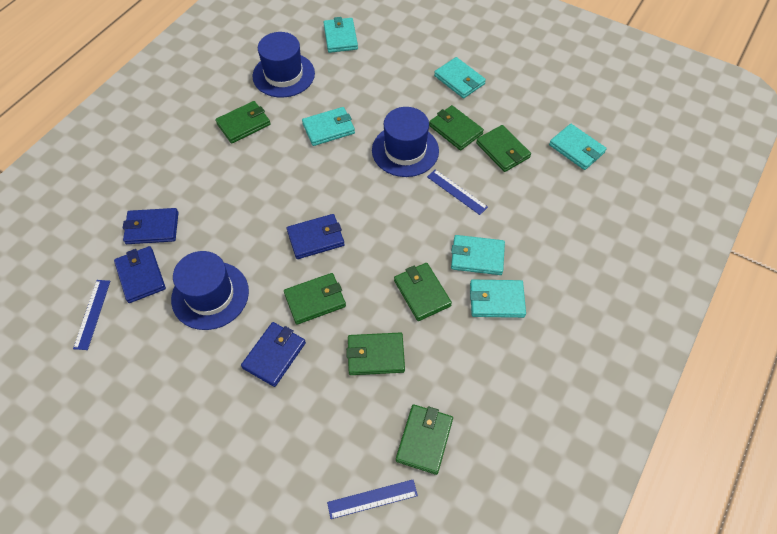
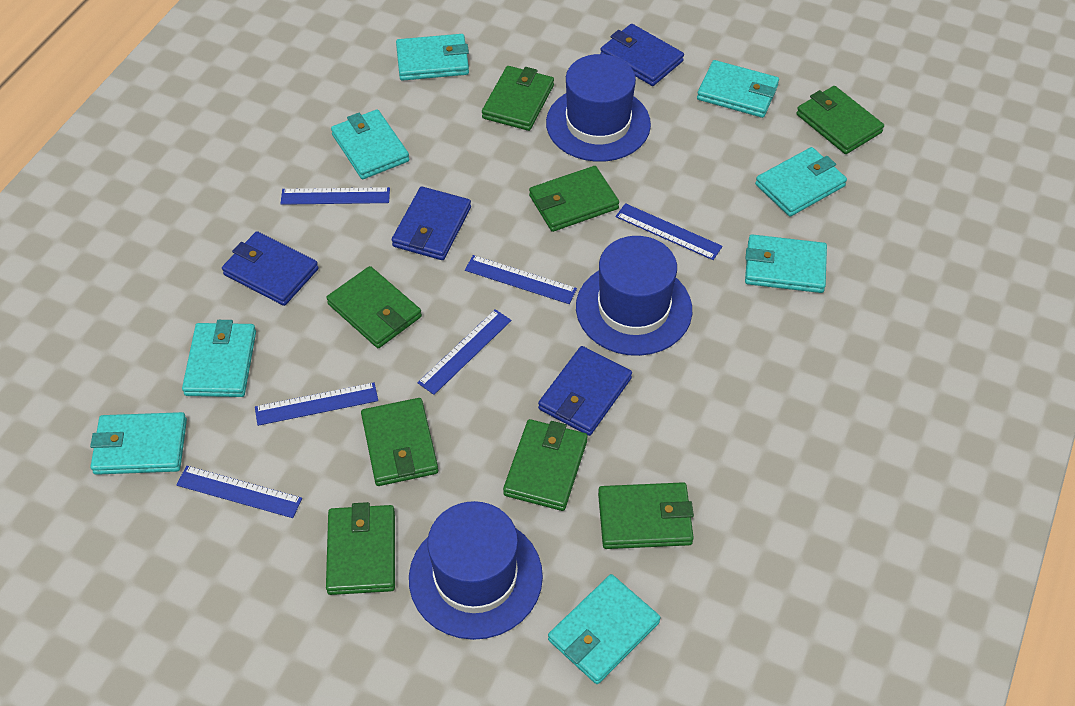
blue ruler: [73,280,110,350] [327,480,418,519] [427,170,488,215] = 3 -> [176,466,302,518] [255,382,378,426] [280,187,390,205] [418,309,511,395] [465,255,577,304] [616,203,723,260] = 6
green wallet: [215,101,271,143] [284,273,346,325] [346,332,405,375] [394,263,452,321] [396,404,453,475] [429,105,484,150] [476,125,531,172] = 7 -> [326,266,422,348] [326,502,395,595] [361,398,438,486] [482,66,554,131] [503,419,588,511] [529,166,619,232] [598,482,694,549] [796,86,884,154] = 8
turquoise wallet: [302,107,355,146] [323,17,358,53] [434,57,486,98] [451,235,505,275] [470,280,526,318] [549,124,607,170] = 6 -> [90,412,187,475] [182,320,256,397] [331,109,410,179] [396,34,469,81] [548,574,661,684] [697,60,779,118] [745,234,827,293] [755,147,847,217] = 8

